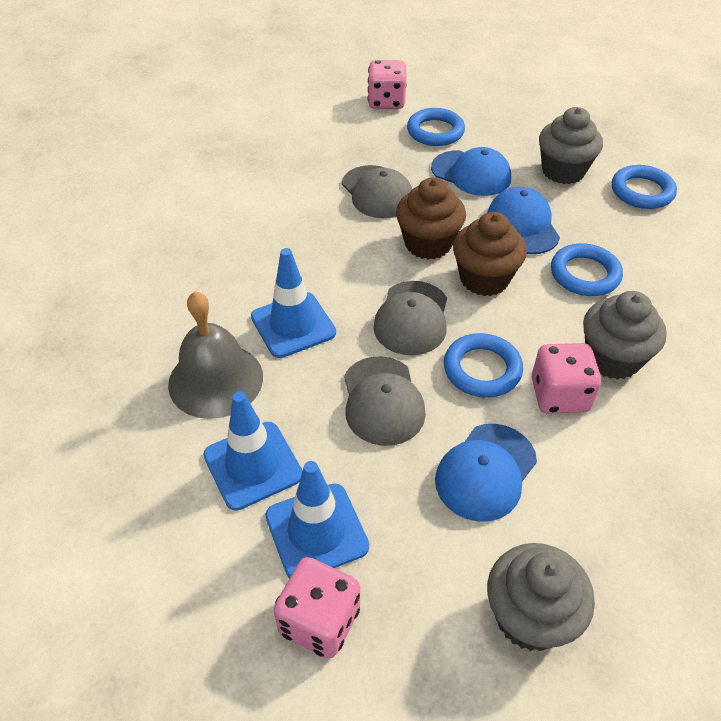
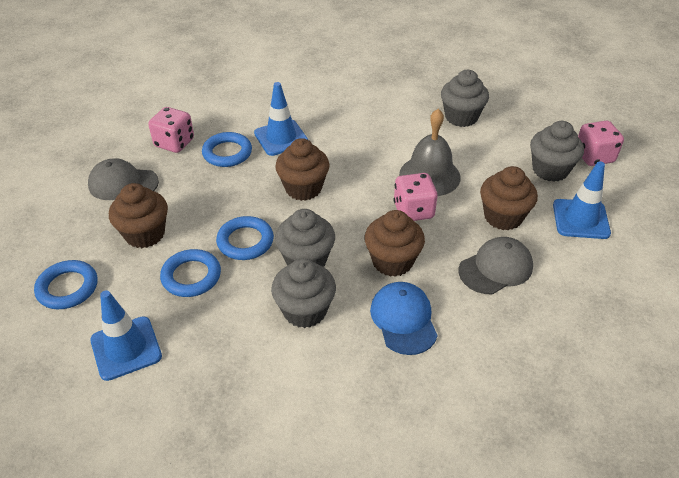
blue cap: [431,147,511,196] [435,424,537,522] [487,187,560,254] = 3 -> [370,282,438,355] = 1
brown cupcake: [396,177,466,259] [453,212,527,296] = 2 -> [109,183,168,248] [275,138,330,201] [365,210,425,277] [480,166,538,230] = 4
grey cap: [342,165,412,218] [344,356,426,446] [373,281,447,355] = 3 -> [88,158,159,200] [459,237,533,295] = 2
grey cupcake: [487,543,595,651] [539,107,603,184] [583,291,667,380] = 3 -> [271,258,336,328] [275,209,335,267] [441,70,489,127] [530,121,584,182] = 4

